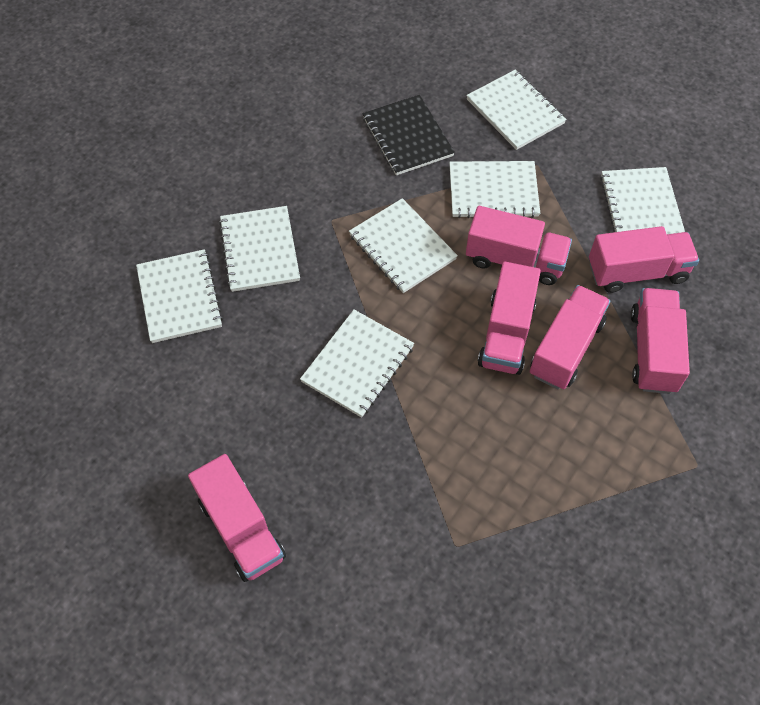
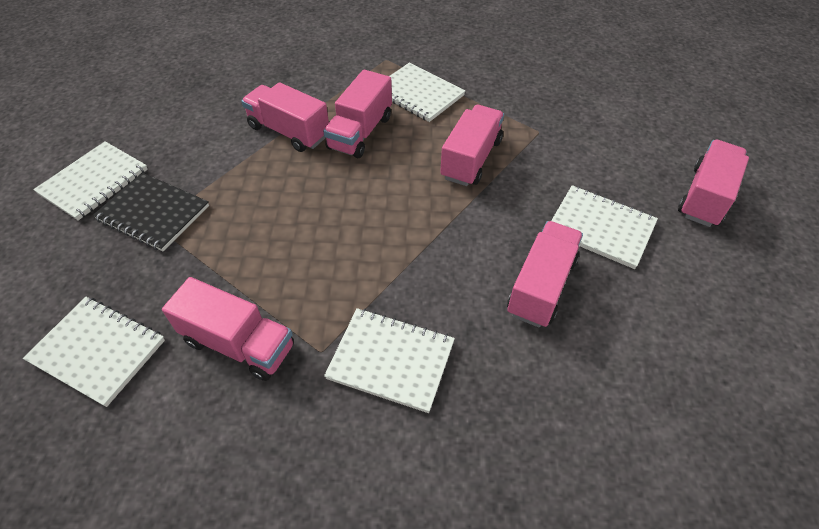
white notebook: [136,249,223,343] [219,206,300,292] [300,310,414,418] [349,198,458,293] [449,161,540,218] [466,70,567,150] [600,167,685,234] = 7 -> [23,297,165,407] [33,141,148,220] [324,308,455,413] [390,62,465,122] [551,185,658,269] = 5

